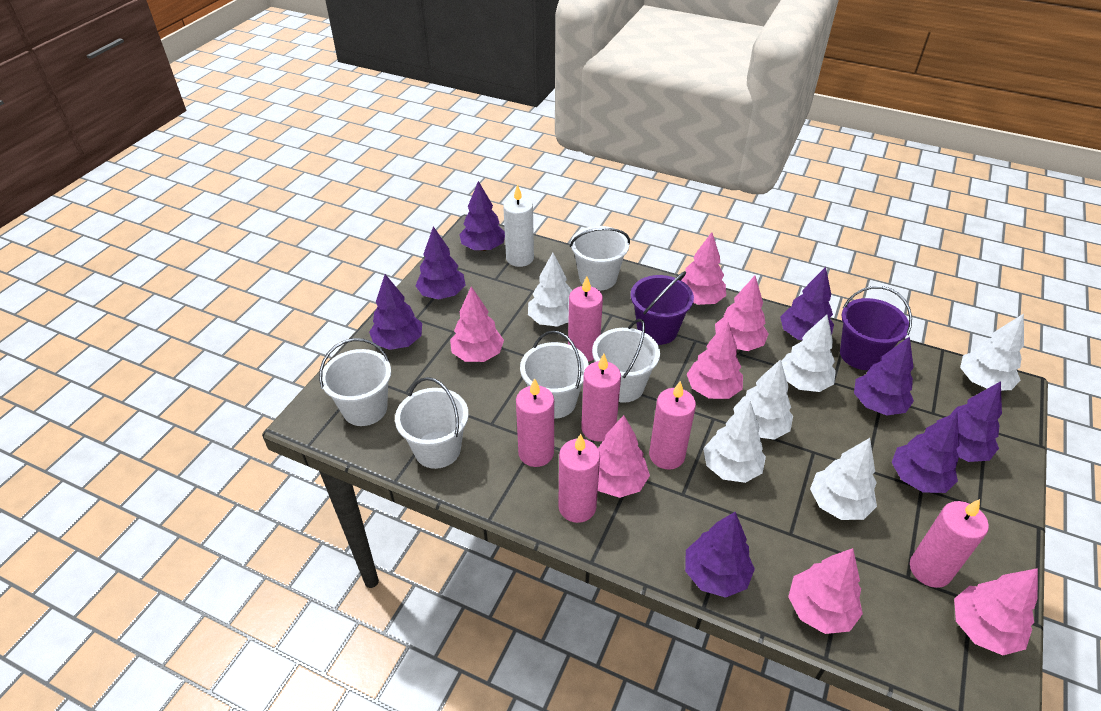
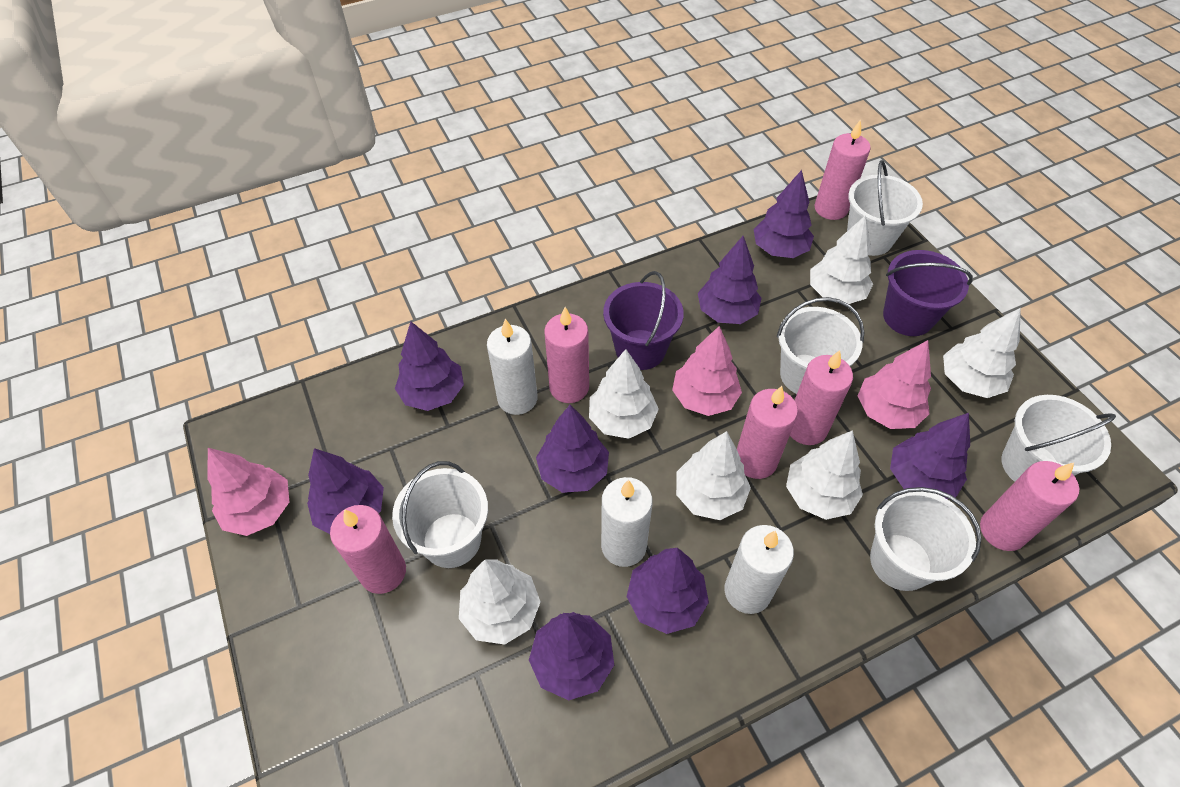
pink tree: [450,286,504,362] [598,415,650,498] [681,232,726,305] [687,322,743,399] [715,276,769,351] [788,548,863,634] [954,568,1038,655] = 7 -> [207,448,289,536] [672,326,742,416] [858,340,931,429] = 3
white candle: [503,184,534,267] = 1 -> [487,319,537,415] [601,477,653,567] [724,525,794,614] = 3

